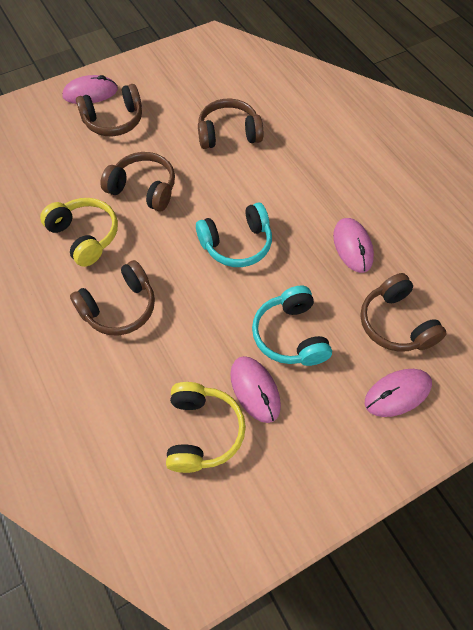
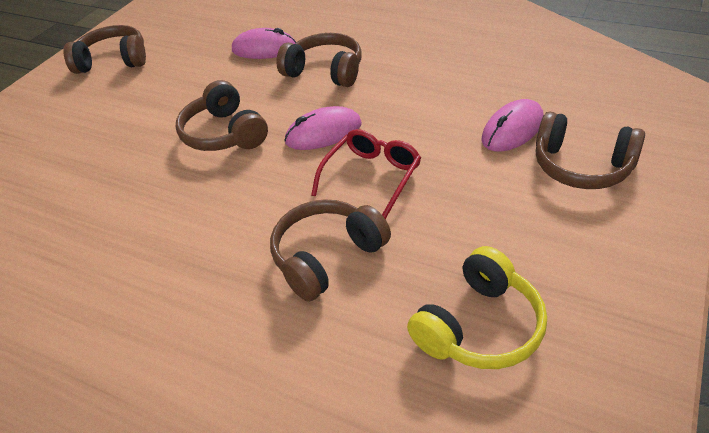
pink mouse: [62,75,118,104] [230,356,281,423] [333,218,374,273] [365,369,432,417] = 4 -> [232,28,296,59] [284,106,362,150] [482,99,544,152] = 3
red glasses: none = 0 -> [311,129,421,219] = 1
turquoise headphones: [196,202,272,267] [252,286,332,366] = 2 -> none = 0
yellow headphones: [40,198,118,267] [166,382,246,473] = 2 -> [407,246,547,369] = 1

